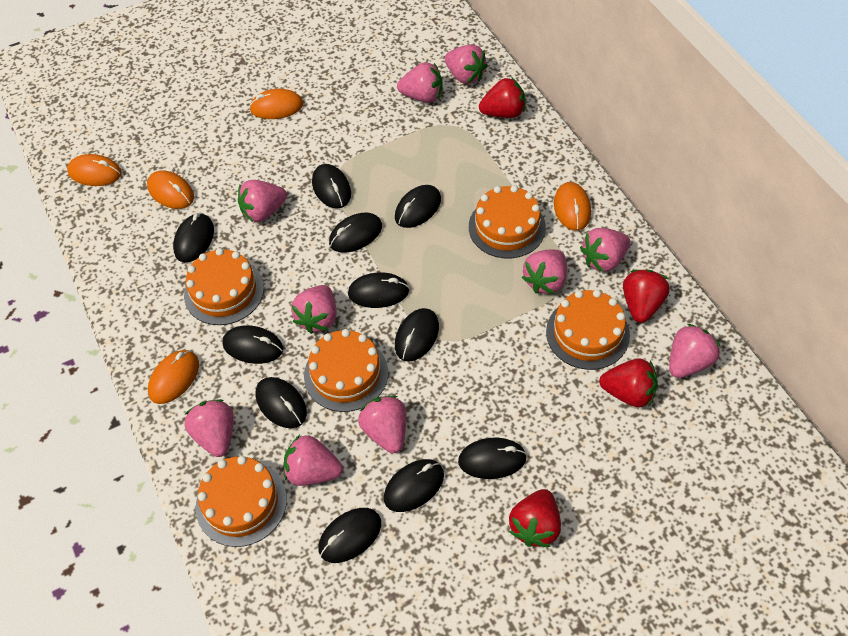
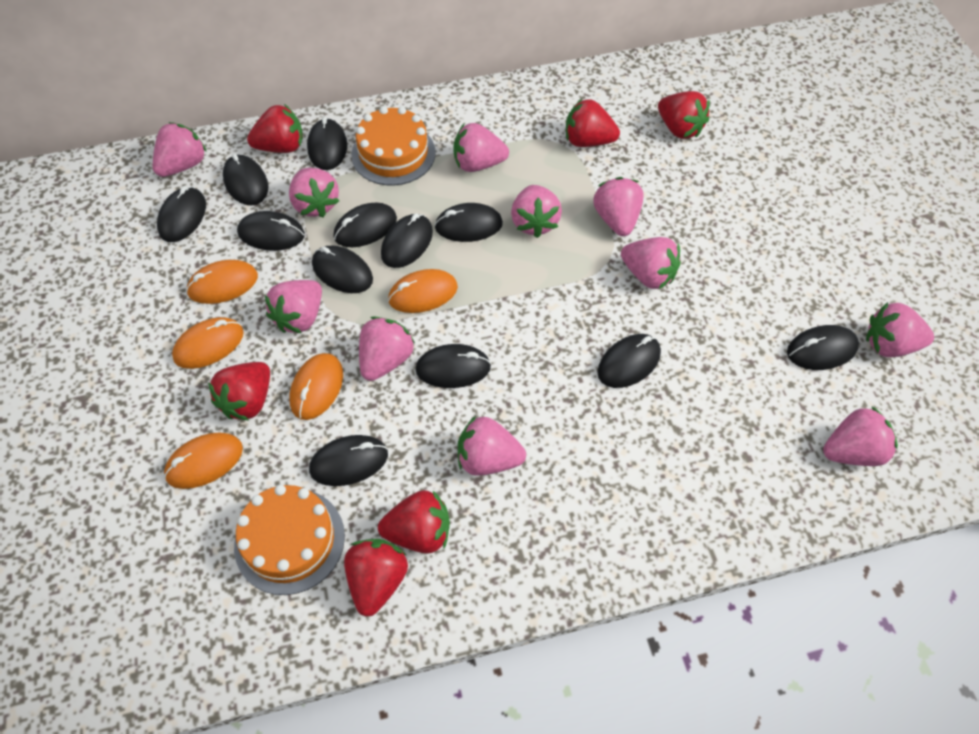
black mouse: [173,213,214,262] [222,325,283,364] [255,377,307,428] [312,164,351,209] [318,508,381,563] [329,212,382,253] [348,272,409,308] [384,459,444,512] [395,185,441,228] [395,308,439,362] [458,438,527,479] = 11 -> [157,186,206,242] [223,153,268,205] [237,211,305,251] [307,117,347,170] [309,435,388,486] [312,246,373,293] [334,203,397,247] [381,213,433,268] [415,344,491,388] [434,203,503,242] [597,334,661,388] [787,325,859,370] = 12
orange cake: [184,248,264,325] [196,456,287,547] [304,329,388,412] [469,185,546,258] [546,290,630,370] = 5 -> [234,485,345,595] [351,106,436,186] = 2
pink strawberry: [184,399,234,457] [238,180,287,222] [284,435,343,486] [291,285,336,334] [358,395,406,453] [397,62,443,103] [445,44,488,84] [522,250,567,294] [580,228,630,272] [669,324,721,378] = 10 -> [153,122,207,177] [265,280,322,333] [289,168,339,217] [359,317,415,381] [453,123,509,172] [458,416,526,476] [511,185,562,238] [593,177,644,236] [621,237,681,290] [823,407,898,466] [866,302,934,357] = 11
red strawberry: [479,77,525,118] [509,489,561,547] [599,359,658,407] [623,270,670,323] = 4 -> [208,362,270,421] [247,104,303,153] [344,539,408,617] [378,490,450,554] [566,99,620,147] [658,91,710,139] = 6

